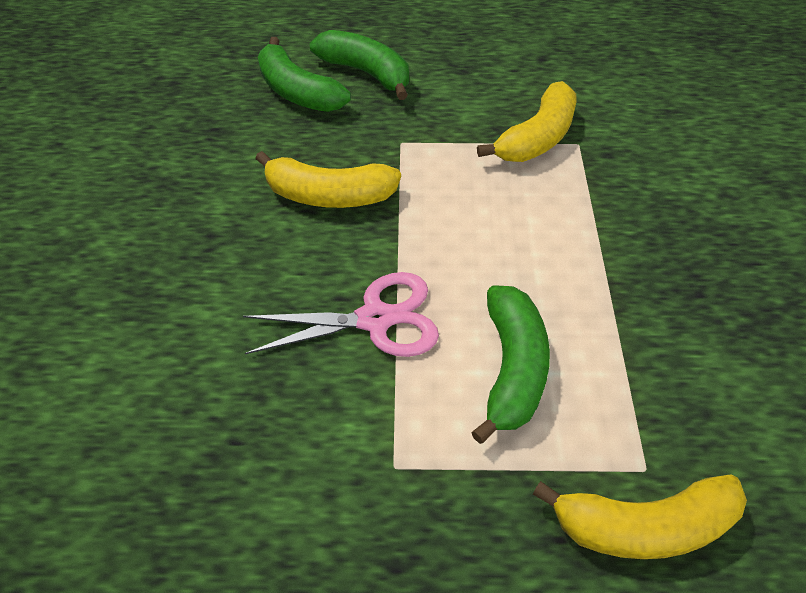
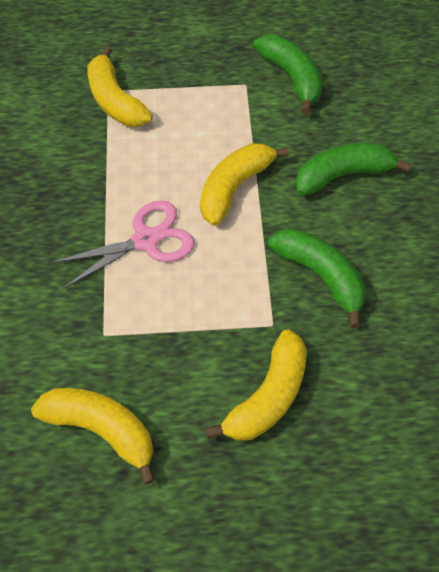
yellow banana: [255,151,401,208] [477,81,576,162] [533,474,747,559] = 3 -> [31,388,156,484] [87,46,153,127] [200,143,289,226] [205,329,307,441] = 4

